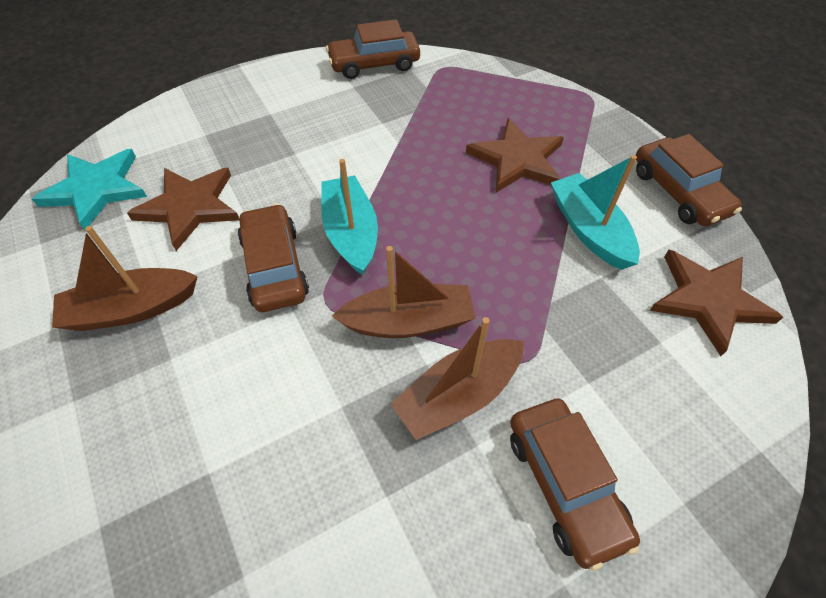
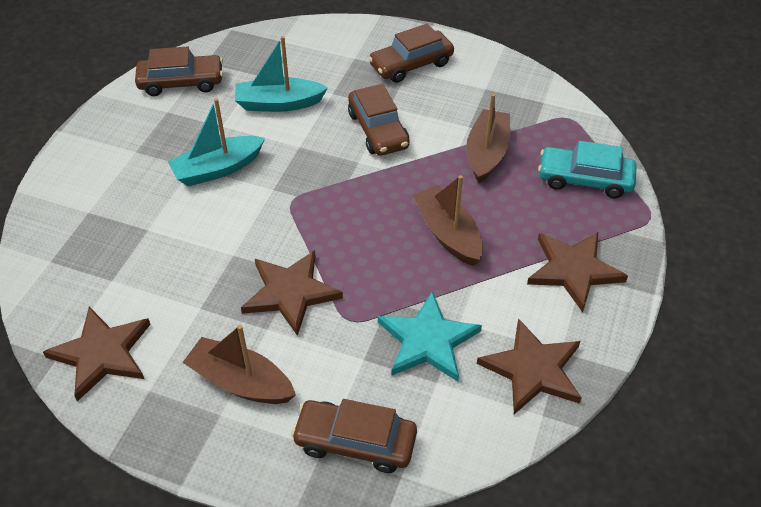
brown star: [127,168,239,251] [466,118,564,193] [650,250,783,356] = 3 -> [43,307,151,401] [241,250,343,336] [477,318,581,414] [527,232,628,312] = 4
turquoise car: none = 0 -> [538,141,637,198] = 1

